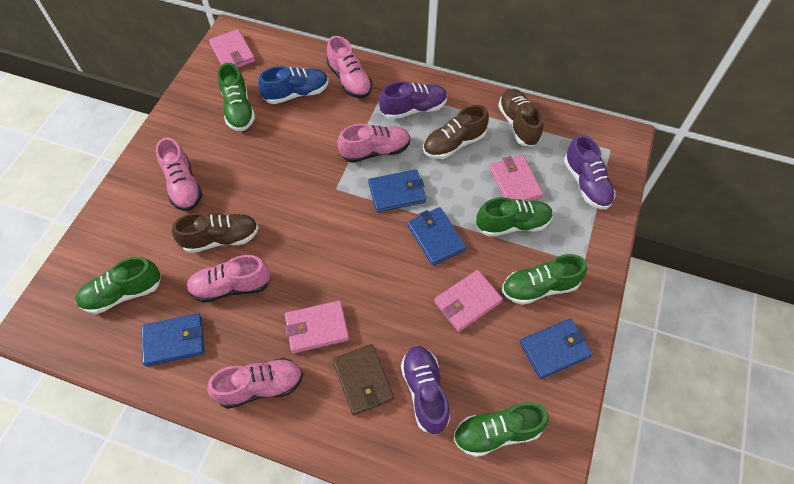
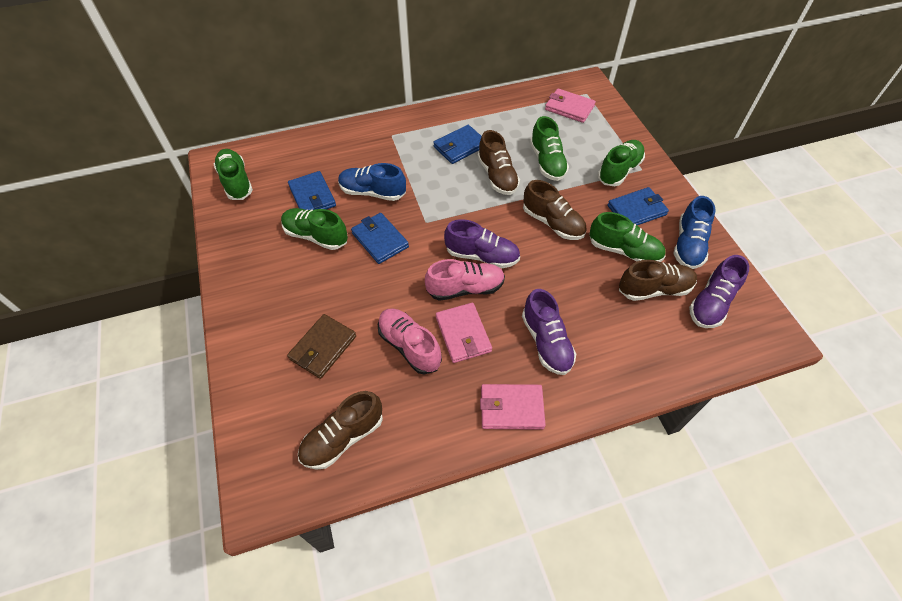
blue shoe: [258,66,329,104] = 1 -> [338,163,406,201] [673,196,716,269] = 2
brown shoe: [172,213,259,253] [423,105,489,159] [498,89,543,147] = 3 -> [298,391,383,470] [477,130,520,195] [523,180,586,240] [619,260,697,301] = 4
pink shoe: [156,137,203,211] [186,255,271,302] [207,358,303,409] [327,36,372,98] [338,124,411,163] = 5 -> [378,308,442,374] [425,259,505,301] = 2
pink wallet: [209,29,255,68] [285,301,349,353] [434,270,503,332] [490,155,543,201] = 4 -> [436,303,492,363] [480,384,546,430] [545,88,596,123] = 3

